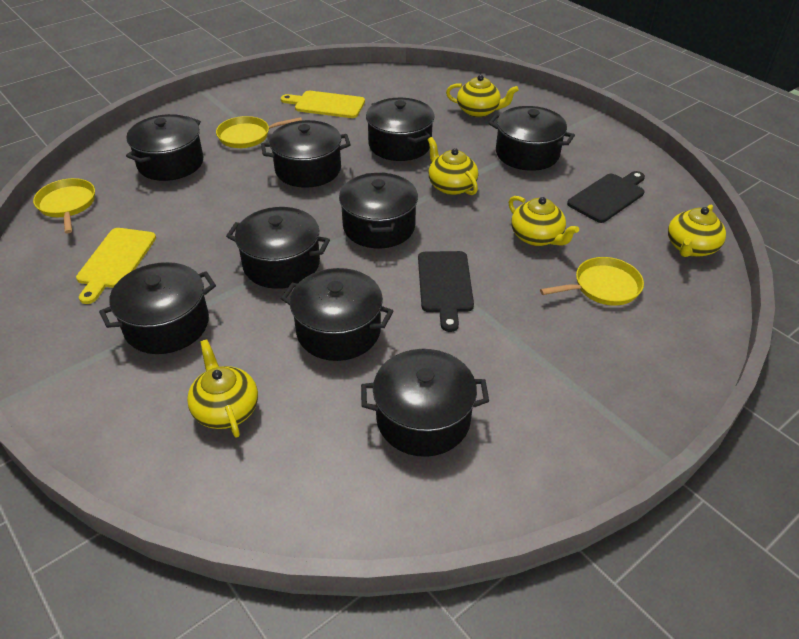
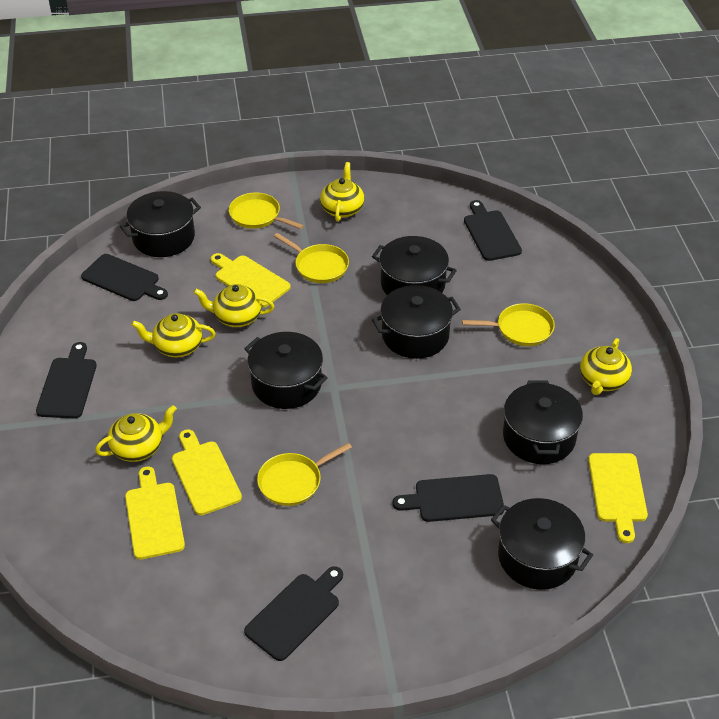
black cutting board: [418,251,474,332] [567,171,645,223] = 2 -> [36,342,97,419] [81,254,168,301] [244,566,343,661] [393,474,504,522] [464,200,522,261] = 5
black pot: [99,262,216,354] [126,114,203,181] [226,207,330,289] [261,120,351,188] [281,268,393,361] [339,172,418,248] [361,349,489,457] [366,98,435,161] [489,106,575,171] = 9 -> [120,191,201,257] [244,332,327,409] [372,236,457,295] [372,285,461,359] [491,498,593,590] [503,380,583,464] = 6
yellow cutting board: [76,228,156,304] [281,91,365,118] = 2 -> [125,466,185,560] [172,429,242,515] [211,253,291,307] [588,453,648,543] = 4
yellow pan: [33,178,95,234] [216,116,302,148] [540,257,644,306] = 3 -> [229,192,304,229] [257,443,352,506] [274,233,349,283] [462,303,555,346] = 4

